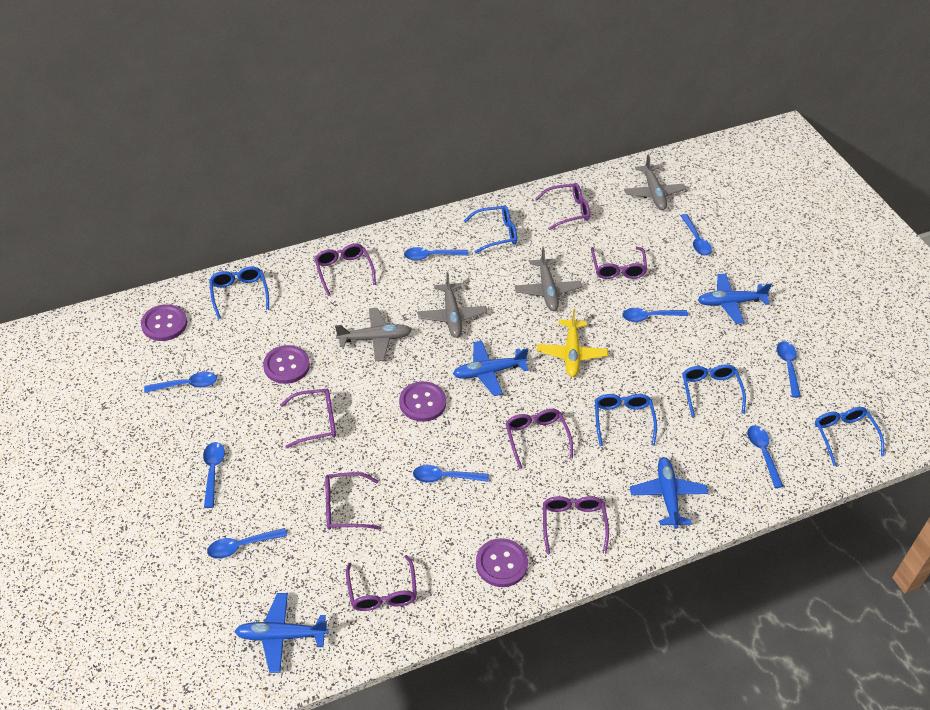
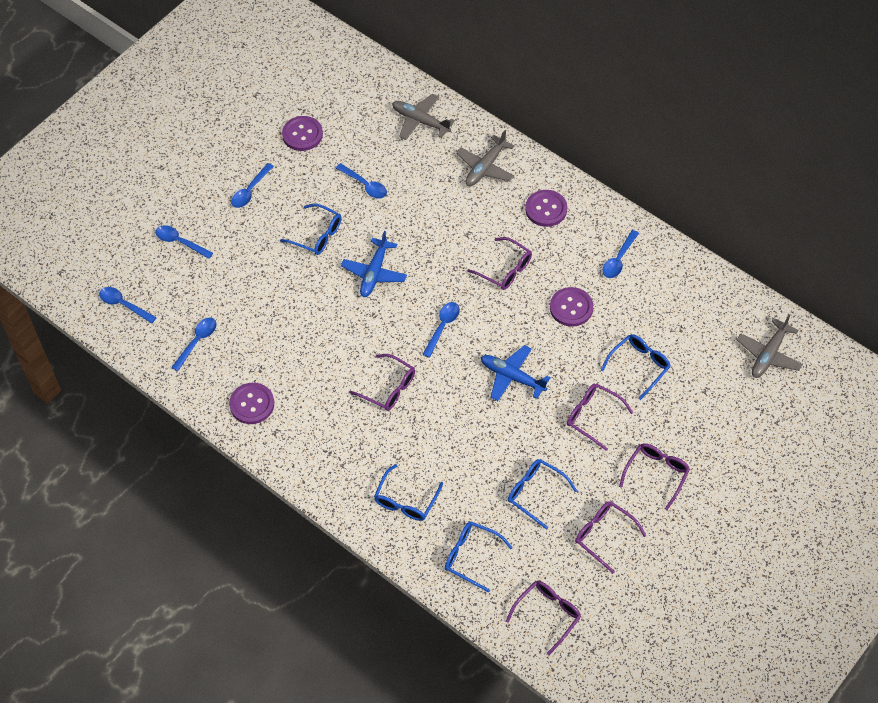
blue plane: [235,593,328,673] [453,341,529,396] [630,457,708,529] [698,274,772,324] = 4 -> [341,231,407,297] [481,345,551,401] = 2
blue spoon: [144,372,217,393] [203,442,225,508] [207,528,287,559] [404,247,468,261] [413,465,489,483] [623,308,688,322] [680,214,712,255] [747,425,784,488] [777,341,801,398] = 9 -> [99,287,157,324] [156,225,213,259] [171,317,216,371] [231,163,274,208] [336,163,387,198] [422,302,460,358] [602,230,639,278] = 7
grey plane: [335,308,412,361] [418,272,487,338] [514,248,582,311] [624,154,686,210] = 4 -> [392,94,455,140] [456,130,515,186] [737,314,803,378] = 3
purple glasses: [280,389,336,448] [315,244,376,296] [325,472,381,530] [346,555,417,611] [505,409,573,469] [535,183,590,230] [543,496,609,554] [591,247,647,279] = 8 -> [349,354,415,411] [467,237,532,290] [506,581,581,655] [567,384,633,451] [575,501,646,573] [619,443,690,510] = 6
yellow plane: [537,309,608,377] = 1 -> none = 0

